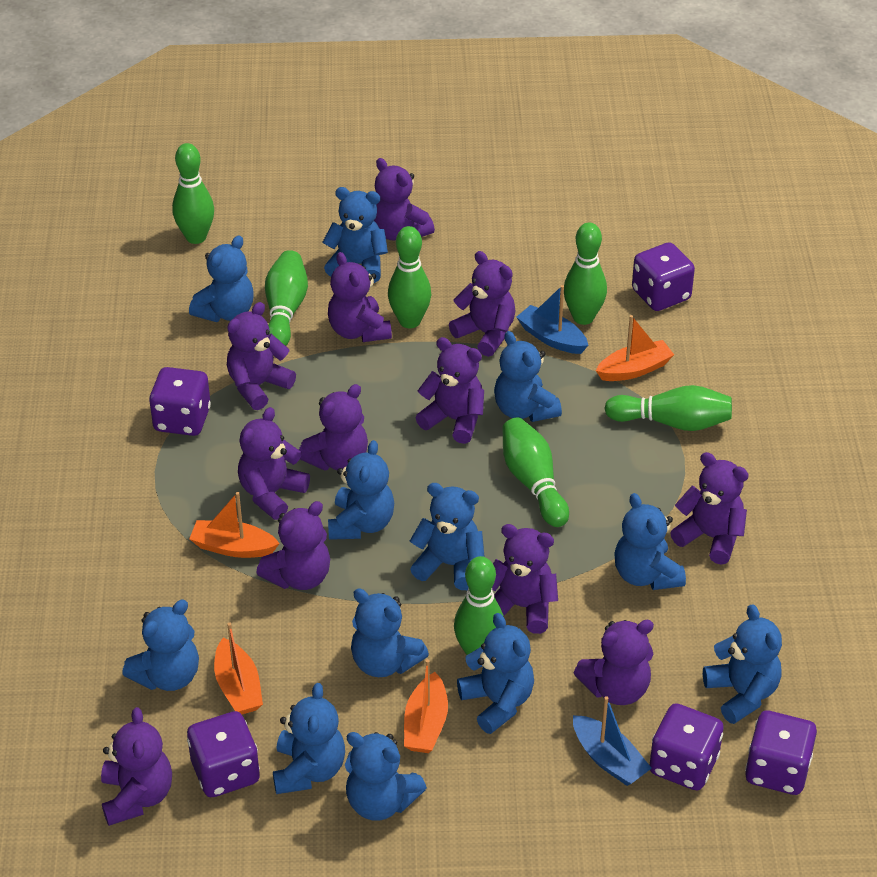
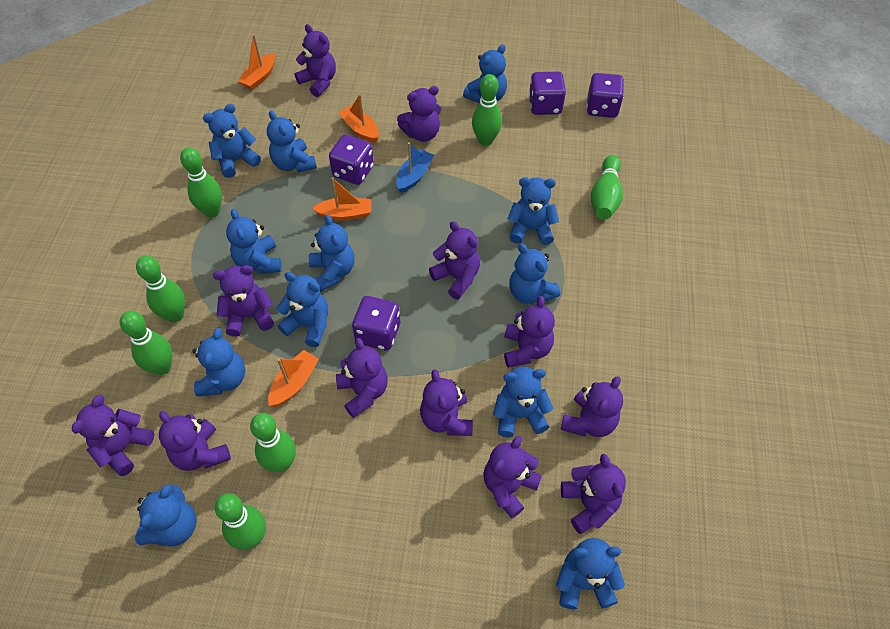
blue boat: [516,285,588,354] [573,696,652,786] = 2 -> [396,142,434,193] = 1
purple dice: [149,367,211,436] [187,711,260,797] [632,242,695,311] [650,703,724,790] [745,710,817,795] = 5 -> [329,135,374,185] [352,296,400,350] [529,72,566,115] [587,73,624,118] = 4

